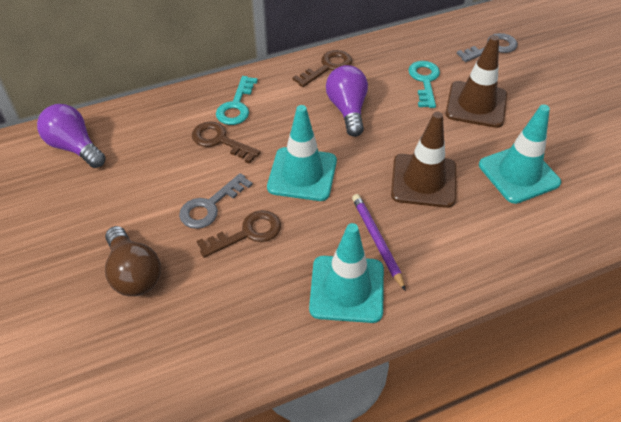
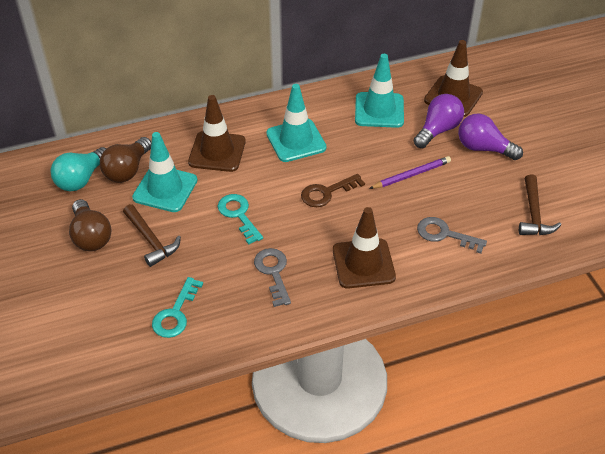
brown hammer: none = 0 -> [123,204,181,267] [519,174,561,235] = 2
brown key: [192,122,261,164] [197,210,281,258] [292,50,352,87] = 3 -> [301,174,365,207] = 1
brown light bulb: [105,226,161,296] = 1 -> [69,199,112,251] [100,137,151,183] = 2
brown traffic cone: [391,112,456,208] [445,35,507,128] = 2 -> [188,95,246,172] [333,207,396,289] [424,40,483,117] = 3
turquoise light bulb: none = 0 -> [51,147,106,191] = 1

